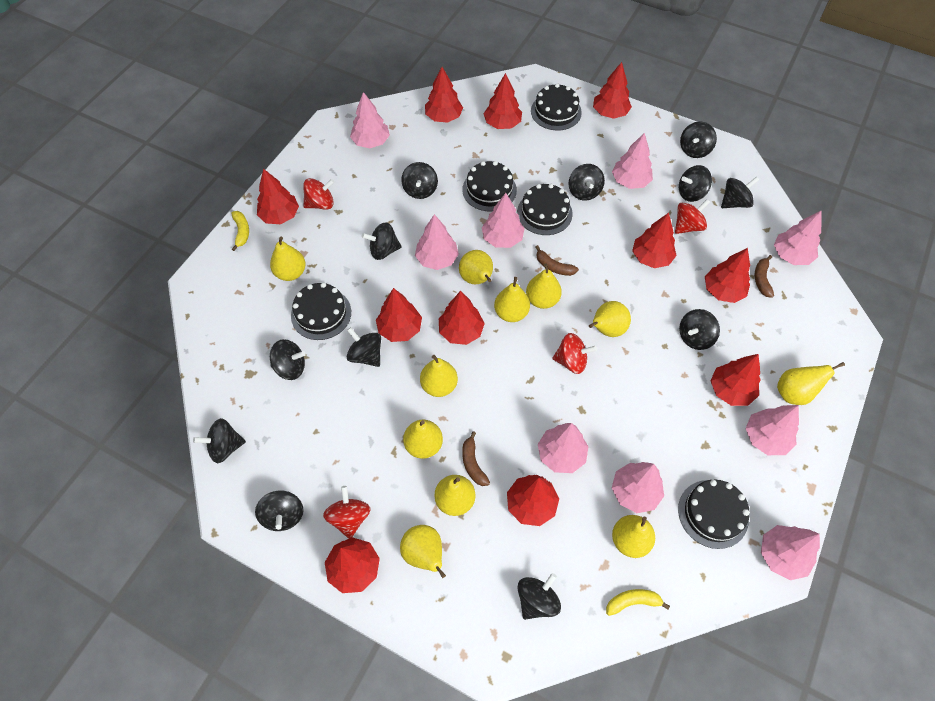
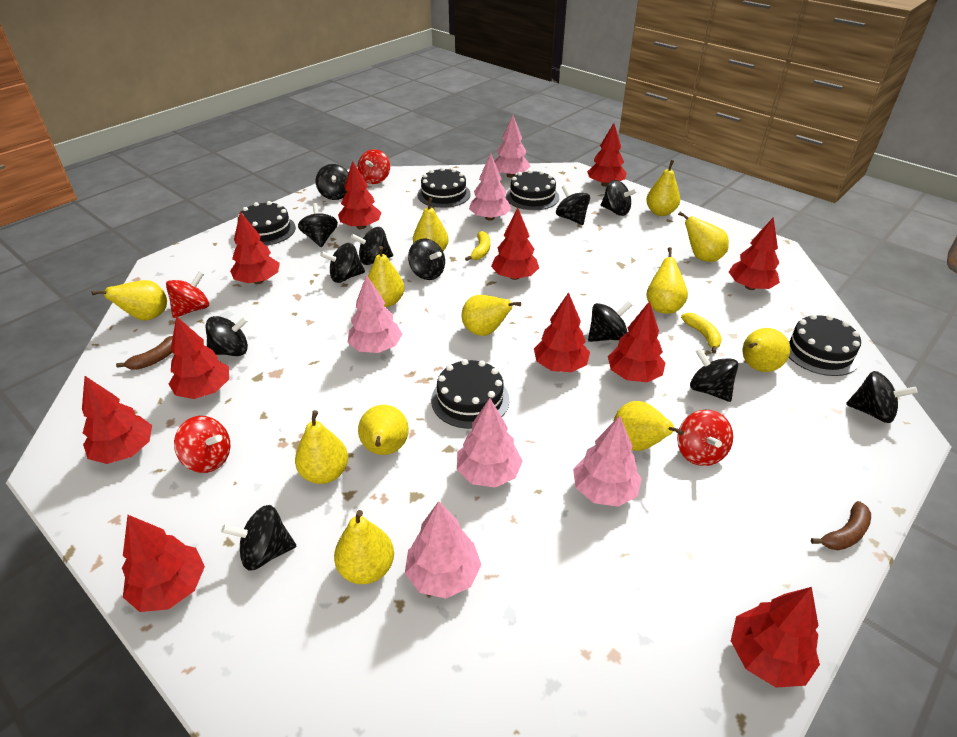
brown banana: [462,431,490,486] [536,245,579,276] [755,255,774,298] = 3 -> [116,336,173,370] [811,501,871,550] = 2
pink tree: [350,92,390,148] [415,214,459,270] [482,193,525,248] [538,423,589,473] [612,133,653,189] [612,462,664,513] [746,405,799,455] [761,525,820,580] [774,210,822,265] = 9 -> [347,274,402,353] [405,501,481,598] [457,398,523,487] [469,153,512,221] [494,115,531,178] [573,416,642,507] = 6
yellow pear: [270,237,306,281] [400,525,446,578] [403,420,443,459] [420,355,458,397] [435,475,475,516] [459,250,493,284] [494,277,530,322] [526,264,562,309] [589,301,631,337] [612,515,655,558] [777,362,845,405] = 11 -> [91,280,167,321] [295,410,348,484] [334,510,394,584] [358,405,409,455] [368,246,404,307] [413,198,449,251] [462,295,521,336] [613,401,684,451] [646,160,680,216] [646,247,688,314] [678,212,729,262] [743,328,790,372] = 12

